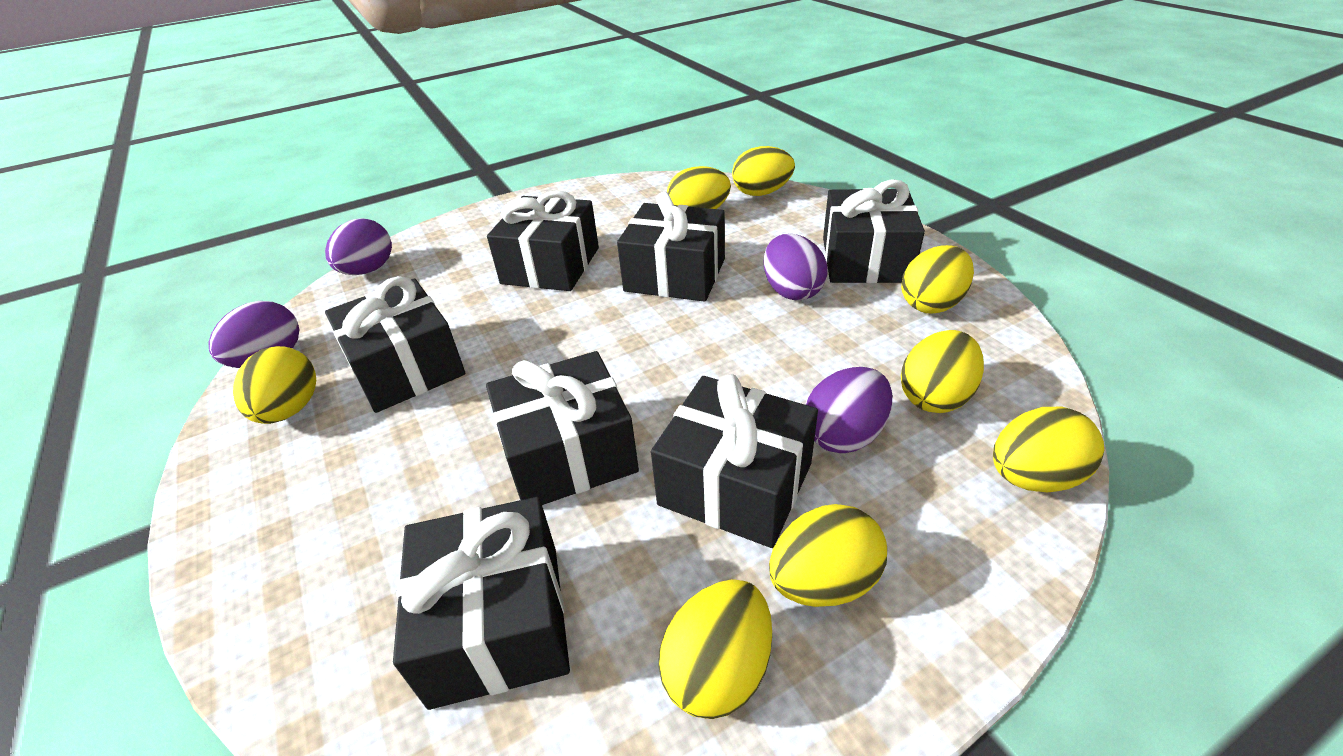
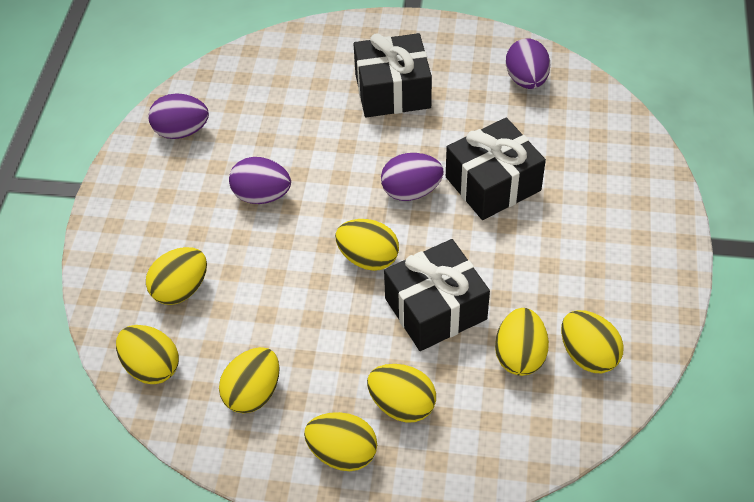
black gift: [325,276,466,413] [393,497,570,710] [486,351,639,505] [487,190,599,291] [617,192,725,302] [651,374,818,548] [823,179,925,283] = 7 -> [353,33,432,118] [384,239,490,351] [446,118,546,220] = 3

